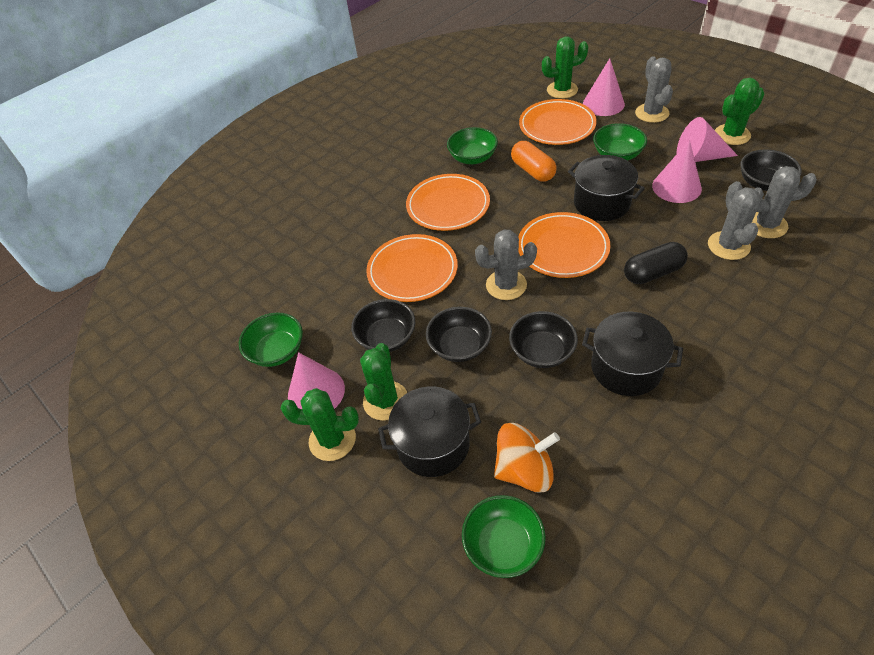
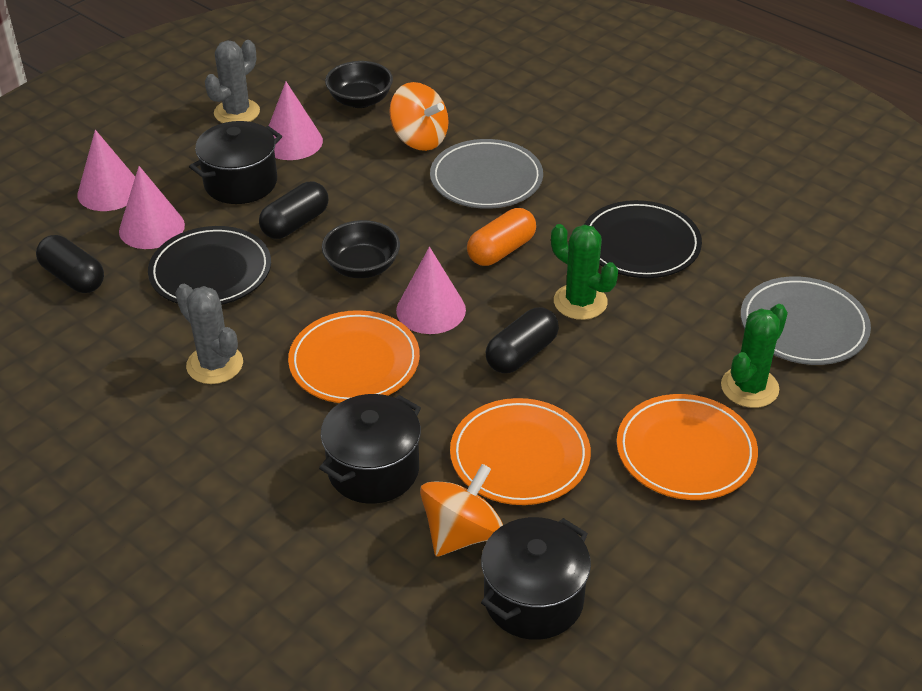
black bowl: [351,299,415,352] [426,307,492,362] [509,311,578,368] [740,149,801,191] = 4 -> [322,220,400,278] [325,61,393,108] = 2
black capsule: [624,242,688,284] = 1 -> [36,235,104,293] [259,182,328,239] [486,307,559,373] = 3
black plate: none = 0 -> [148,226,271,305] [584,200,702,278] = 2
green bowl: [239,312,303,367] [447,127,498,164] [462,495,546,578] [593,123,647,160] = 4 -> none = 0
green cactus: [280,388,359,461] [360,343,407,421] [542,36,589,99] [715,78,764,145] = 4 -> [551,224,618,320] [721,304,788,408] = 2
grey cactus: [475,229,537,300] [635,56,673,123] [708,181,760,260] [752,166,817,238] = 4 -> [176,284,243,384] [205,40,260,123] = 2
grey plate: none = 0 -> [430,139,543,209] [741,276,871,365] = 2
orange plate: [366,234,458,302] [406,174,490,231] [518,212,610,278] [519,99,597,145] = 4 -> [288,310,420,403] [450,398,591,505] [617,394,758,500] = 3
orange spinning top: [494,423,560,493] = 1 -> [389,82,449,151] [420,464,503,557] = 2

